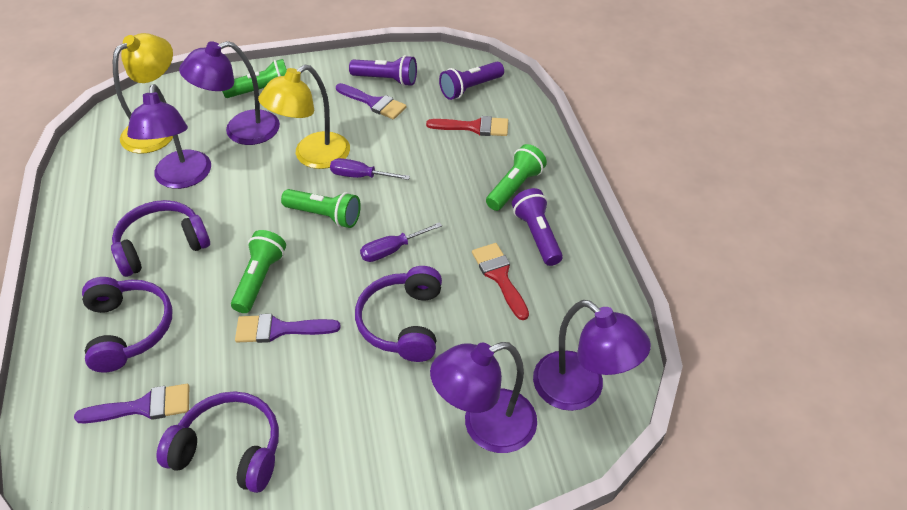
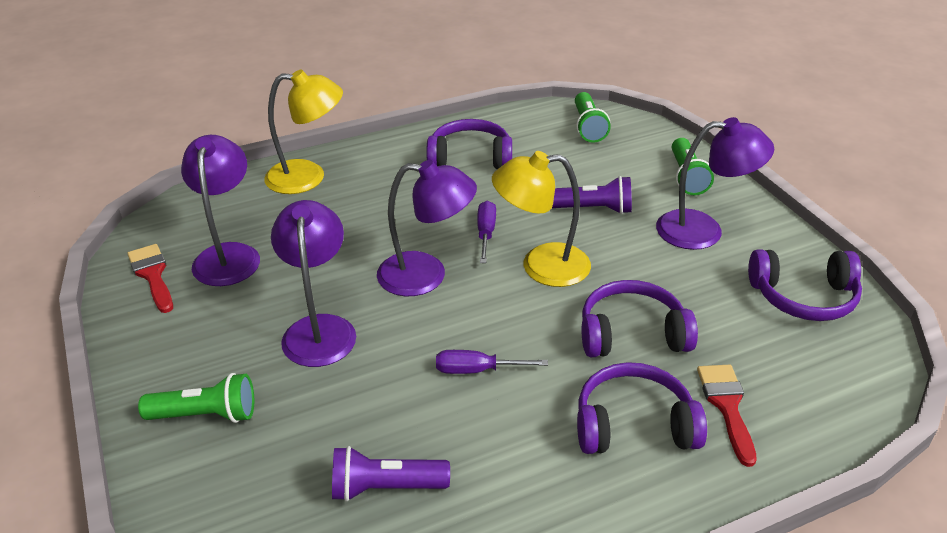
green flashlight: [222,59,287,98] [231,230,286,313] [281,189,361,228] [486,144,547,211] = 4 -> [138,373,254,423] [575,92,611,143] [672,138,714,195] = 3
purple brush: [74,384,189,423] [235,314,340,343] [336,83,407,119] = 3 -> none = 0
purple flashlight: [349,55,417,86] [439,62,504,100] [512,188,563,266] = 3 -> [332,446,450,502] [552,176,632,214] = 2

